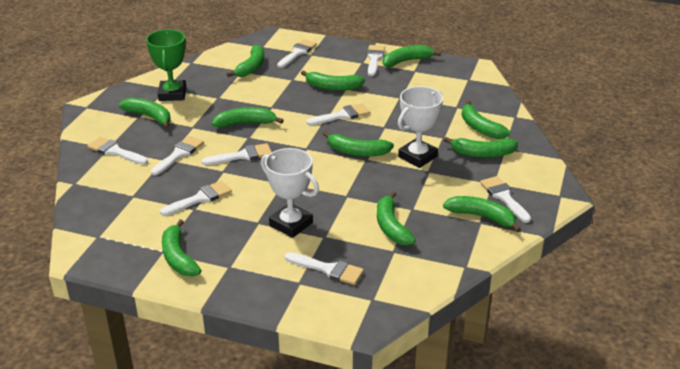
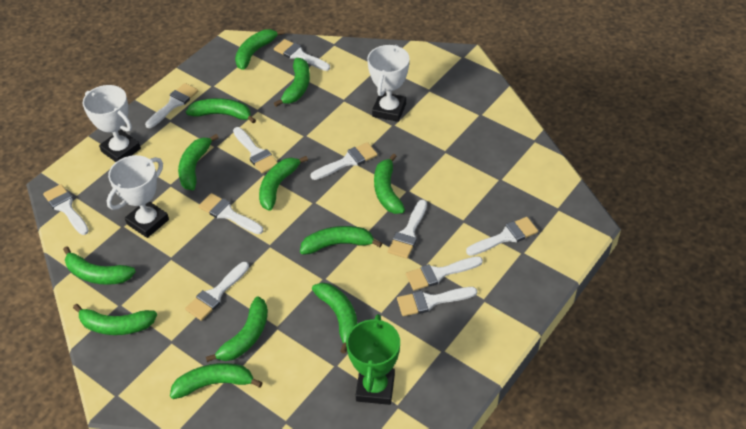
green banana: [119,98,171,129] [162,219,201,276] [212,107,284,128] [227,45,264,77] [301,70,365,91] [323,131,394,156] [377,191,416,246] [382,45,441,67] [443,196,521,232] [444,137,518,158] [461,100,510,139] = 11 -> [63,246,136,285] [73,304,157,335] [170,363,262,399] [178,134,219,190] [186,98,256,124] [206,296,268,362] [235,29,285,70] [259,156,308,211] [274,58,310,107] [300,226,382,255] [312,283,358,354] [374,153,405,214] = 12
white brush: [87,137,148,165] [151,136,204,175] [160,181,232,216] [202,143,272,165] [277,39,317,68] [285,252,364,285] [306,103,370,125] [367,45,385,76] [480,176,531,223] = 9 -> [43,184,89,235] [145,83,198,128] [185,262,249,321] [198,193,263,234] [233,127,278,174] [274,39,330,71] [310,142,378,180] [388,200,427,259] [397,287,477,316] [406,256,483,291] [466,217,538,256] = 11
white trophy: [261,148,319,238] [398,86,443,168] = 2 -> [83,85,141,162] [107,155,169,238] [367,45,410,122] = 3

